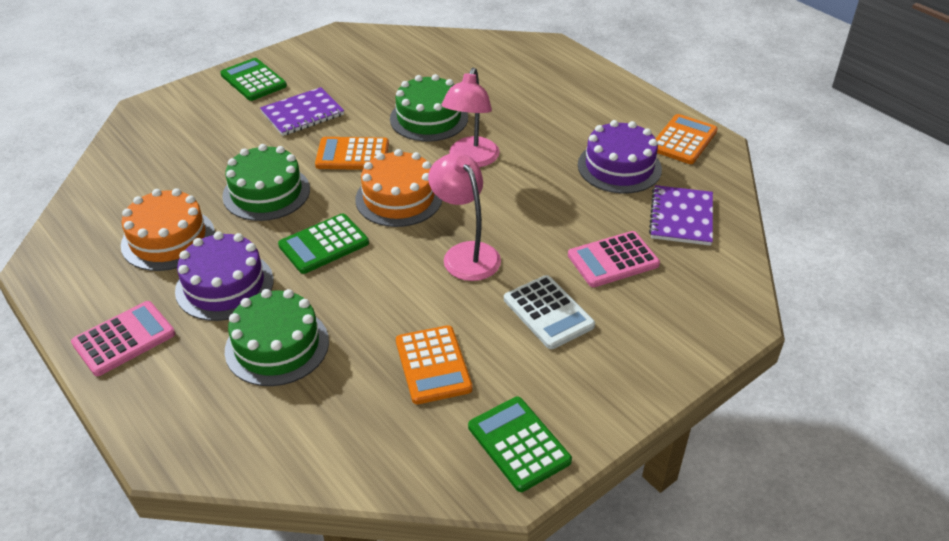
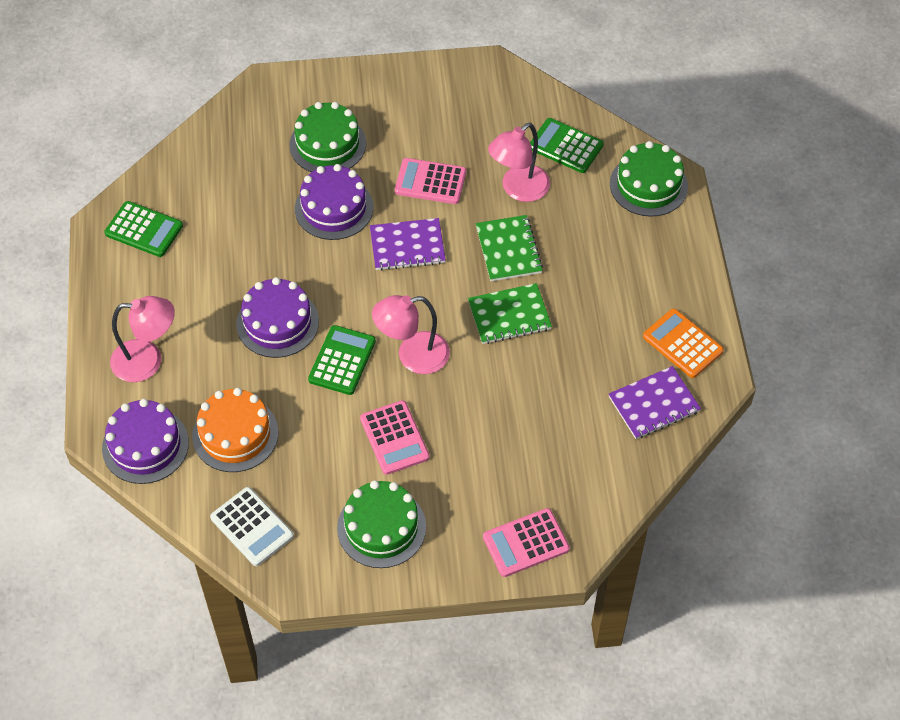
green notebook: none = 0 -> [468,283,552,344] [476,215,543,281] = 2
orange cake: [121,188,215,271] [355,149,442,227] = 2 -> [192,388,279,472] = 1
orange calculator: [315,137,389,170] [396,325,473,404] [656,114,718,164] = 3 -> [643,308,724,378] = 1
pink calculator: [71,301,175,376] [568,231,660,287] = 2 -> [360,400,430,475] [395,158,466,204] [483,508,570,577] = 3
pink lamp: [428,153,501,281] [441,68,500,167] = 2 -> [110,296,175,382] [372,295,450,374] [488,123,550,202] = 3
purple cake: [175,231,273,321] [578,120,662,193] = 2 -> [102,399,189,484] [236,277,319,358] [295,164,373,240] = 3

